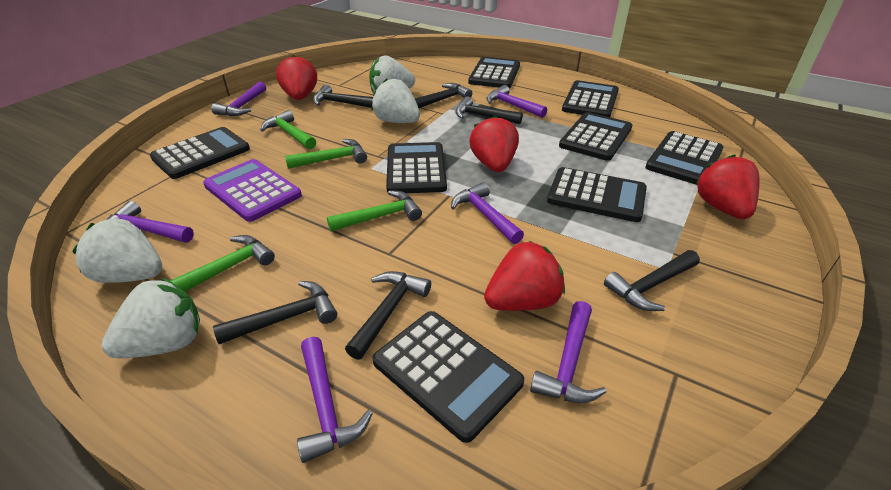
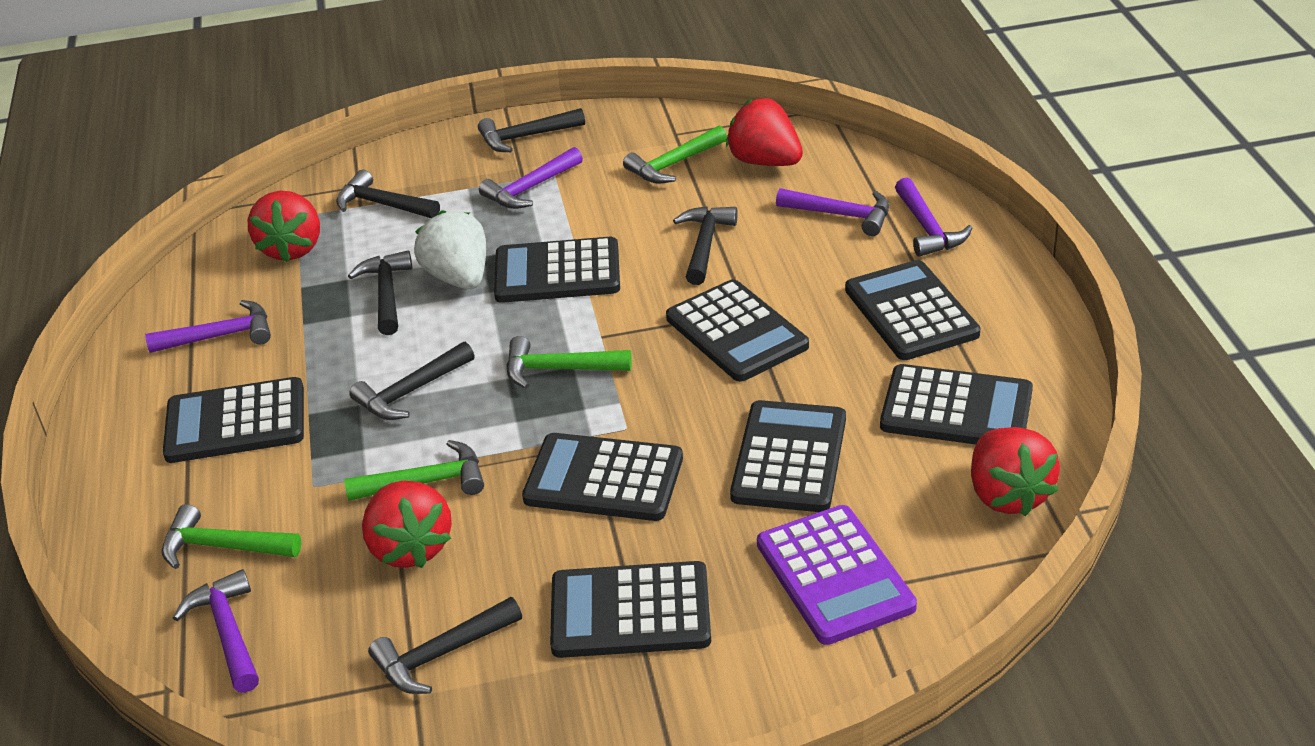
purple hammer: [106,201,194,243] [211,82,266,116] [297,337,373,463] [451,182,524,244] [486,85,547,118] [530,301,606,403] = 6 -> [145,300,271,353] [173,569,259,693] [479,147,583,209] [776,188,889,236] [895,178,972,257] = 5
white strawberry: [72,218,162,283] [101,278,200,358] [369,55,415,92] [371,79,420,123] = 4 -> [414,210,486,289] = 1

